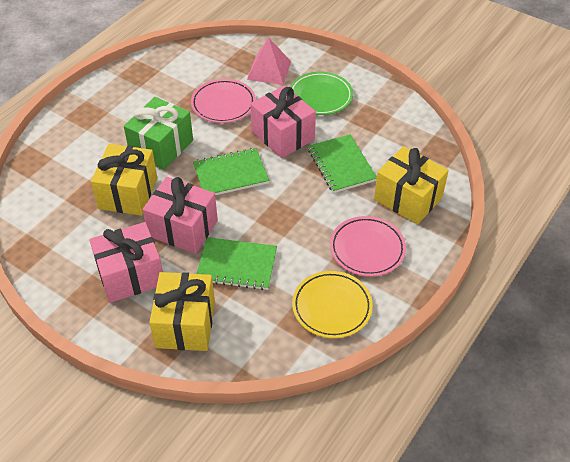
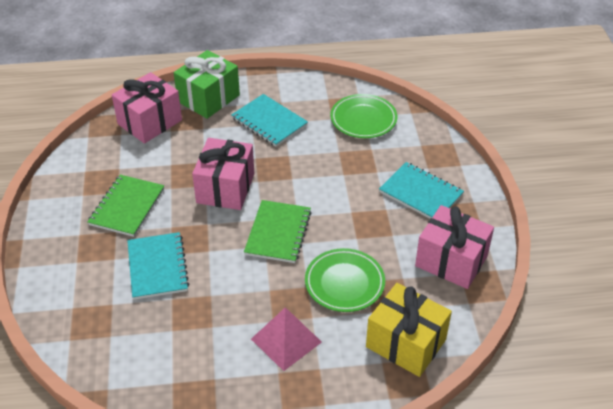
green notebook: [193,148,269,195] [196,237,277,290] [308,135,377,193] = 3 -> [87,175,164,237] [244,200,312,263] = 2
green plate: [290,72,353,115] = 1 -> [305,248,385,312] [330,94,397,138] = 2
pink plate: [191,79,256,123] [330,216,406,277] = 2 -> none = 0
turquoise notebook: none = 0 -> [127,232,189,300] [231,94,308,147] [379,162,464,219] = 3
yellow gift: [91,144,157,216] [149,272,215,351] [374,146,449,224] = 3 -> [366,283,452,377] = 1
yellow plate: [292,271,373,338] = 1 -> none = 0

